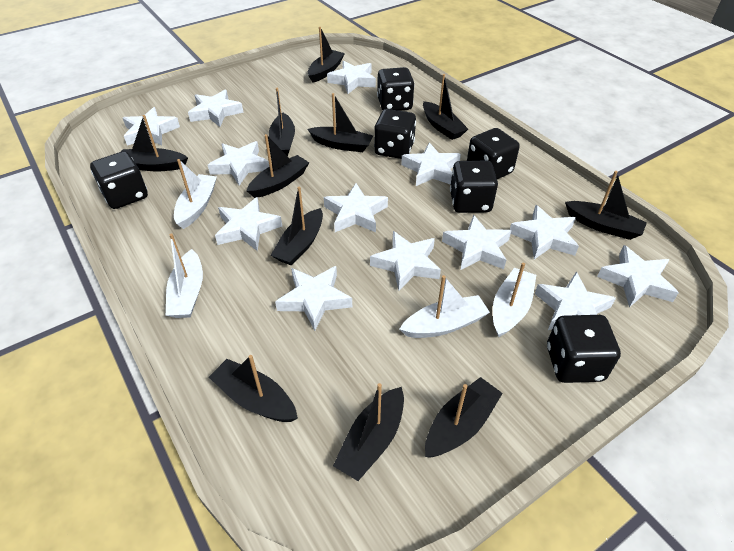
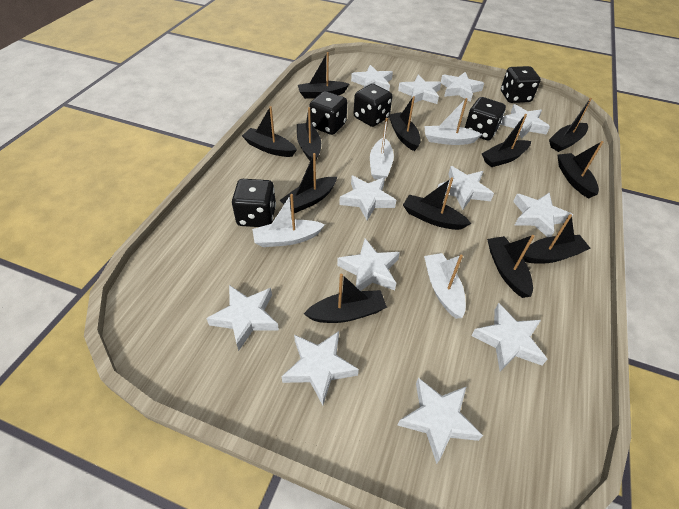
black boat: [121,115,188,171] [209,355,298,422] [247,134,309,198] [269,88,295,156] [271,187,323,266] [308,27,345,83] [308,93,373,152] [333,383,404,481] [423,74,468,140] [425,377,503,458] [565,171,647,240] = 11 -> [242,106,297,157] [280,153,337,213] [297,107,321,161] [298,52,349,99] [304,274,387,323] [388,96,421,151] [403,177,471,230] [482,114,531,167] [487,235,535,298] [523,214,591,263] [549,98,592,152] [557,141,603,198] = 12
black dice: [90,151,148,209] [374,109,416,159] [377,67,414,111] [450,161,498,213] [467,128,520,179] [547,315,621,383] = 6 -> [232,179,276,227] [309,91,347,135] [353,84,392,127] [465,97,506,141] [501,66,541,103] = 5
white star: [123,107,180,146] [188,90,243,127] [208,141,269,186] [215,197,282,251] [275,266,352,331] [324,183,388,232] [327,61,376,94] [370,231,441,291] [401,142,461,186] [442,215,511,270] [510,205,579,259] [535,272,616,330] [597,245,679,307] = 13 -> [206,285,279,351] [281,331,359,405] [337,239,400,291] [339,176,396,220] [351,65,393,91] [397,378,483,464] [398,75,441,104] [438,166,494,210] [441,72,484,102] [471,303,548,371] [500,104,550,139] [513,192,573,237] = 12

